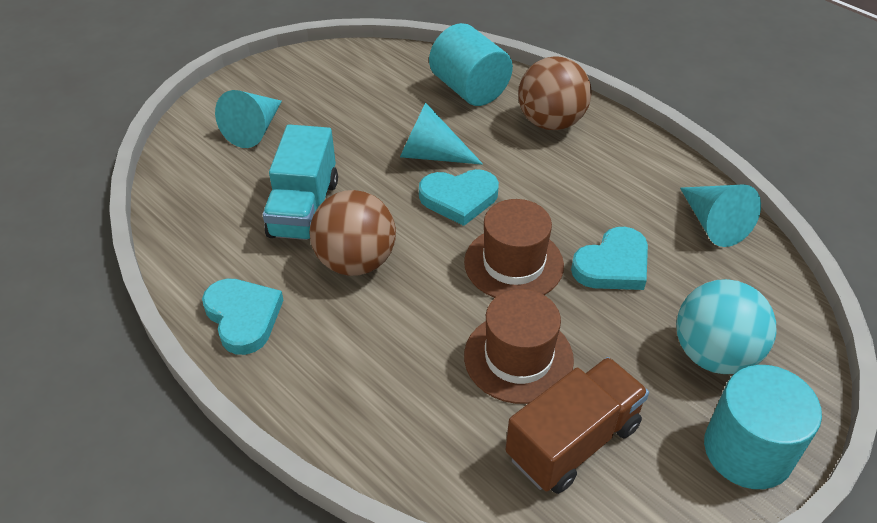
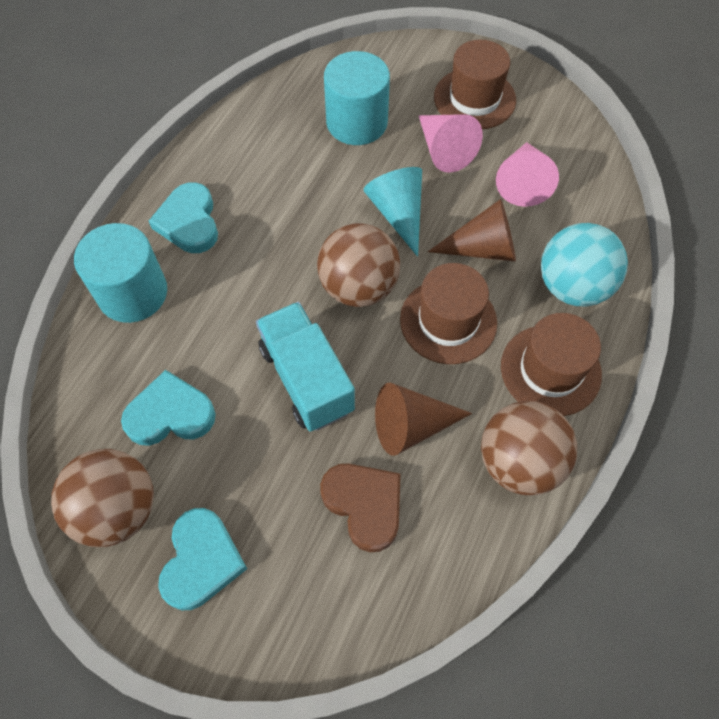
brown ball: [310,190,396,276] [518,56,592,130] = 2 -> [51,449,154,547] [317,223,400,307] [481,401,577,495] = 3
brown cone: none = 0 -> [375,383,472,456] [428,199,516,262] = 2
brown hat: [464,199,564,298] [464,289,574,404] = 2 -> [400,263,497,364] [434,40,516,129] [501,313,602,416] = 3
brown heart: none = 0 -> [320,463,401,552] = 1
brown truck: [506,357,649,494] = 1 -> none = 0
pink cone: none = 0 -> [419,114,483,173] [496,142,559,207] = 2
turquoise cone: [215,90,282,148] [400,103,483,165] [680,184,761,247] = 3 -> [363,167,422,257] = 1

